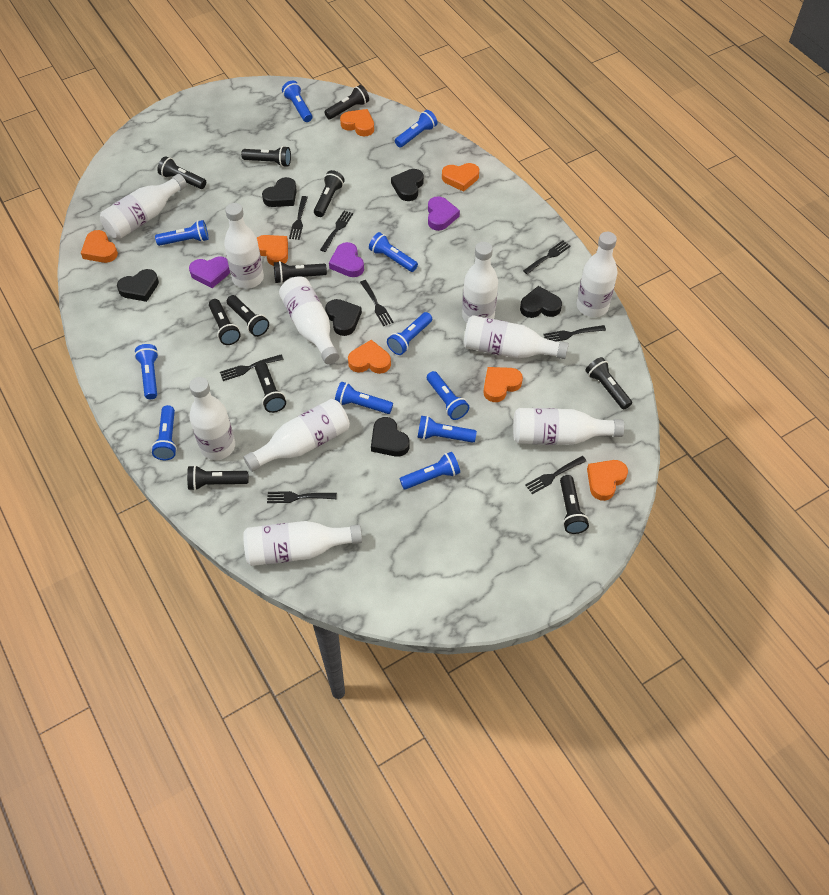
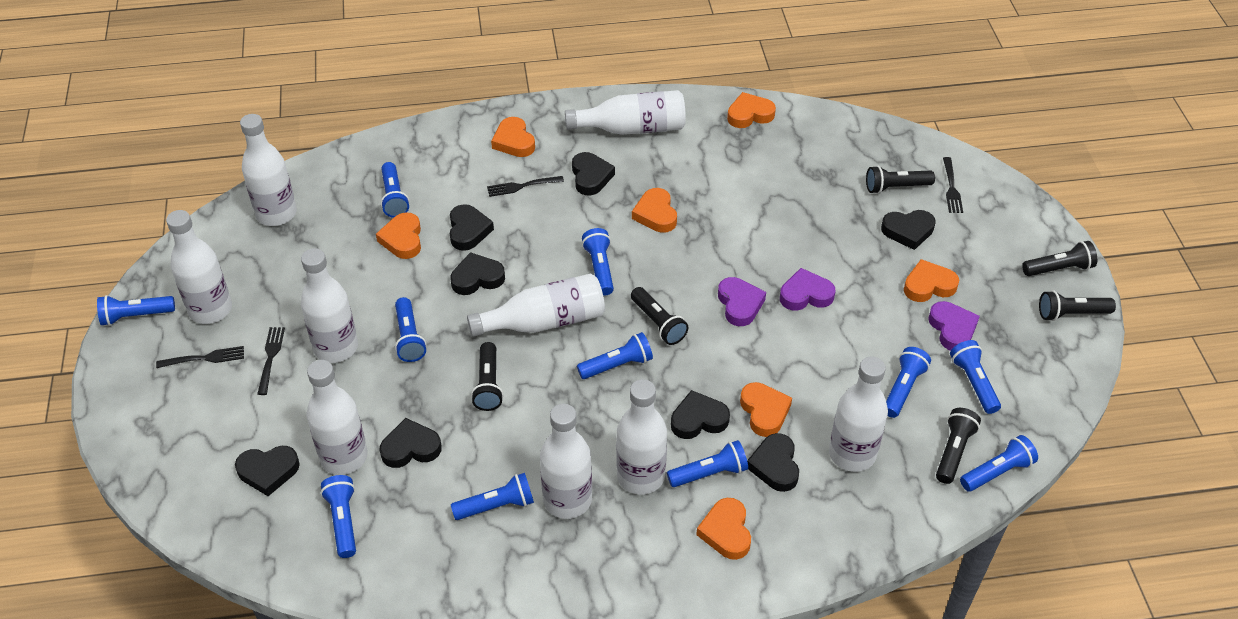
black flashlight: [157,156,206,189] [187,465,248,491] [209,299,241,345] [227,295,269,337] [241,146,291,167] [255,362,286,413] [274,261,327,284] [314,170,345,217] [324,85,369,119] [560,475,589,534] [585,357,632,410] = 11 -> [471,342,503,411] [631,287,689,345] [866,166,935,194] [936,408,981,484] [1022,241,1097,276] [1039,290,1116,321] = 6
black fork: [220,354,284,381] [267,491,337,503] [289,196,308,240] [320,210,353,252] [360,280,393,326] [523,240,571,274] [525,456,587,494] [543,325,606,341] = 8 -> [156,346,244,368] [257,327,285,395] [487,176,564,197] [943,157,963,213] = 4
black heart: [117,269,159,302] [262,177,297,207] [325,299,362,336] [371,417,409,457] [391,169,424,201] [520,286,562,318] = 6 -> [235,446,300,496] [380,418,442,468] [450,204,494,251] [450,252,505,295] [572,152,615,195] [671,390,730,439] [747,433,799,492] [881,210,936,250] = 8
white bottle: [100,174,187,239] [189,377,235,460] [224,203,264,289] [243,521,362,566] [244,399,350,472] [279,277,340,364] [462,242,498,323] [464,315,569,359] [513,408,625,445] [577,232,617,317] = 10 -> [166,210,232,324] [240,114,297,226] [301,248,358,363] [307,360,368,475] [467,273,605,337] [540,404,592,519] [565,90,686,135] [616,379,667,495] [829,357,888,472] = 9

